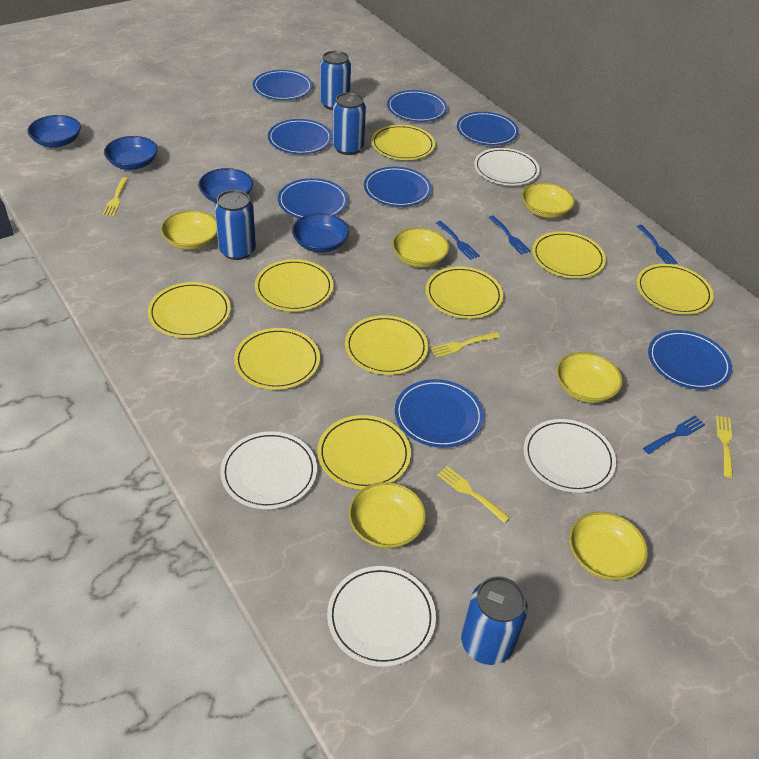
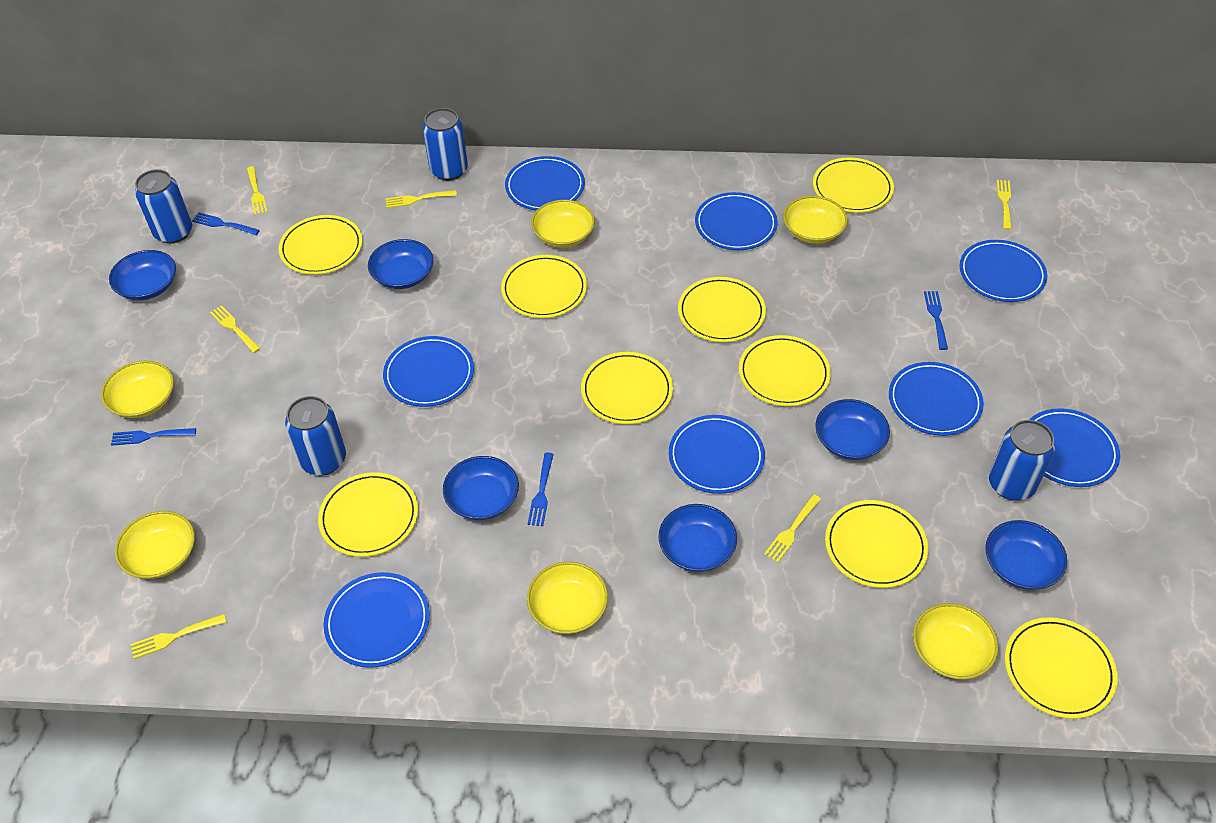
blue bowl: [27,115,81,147] [104,136,158,170] [198,168,253,203] [292,213,349,253] = 4 -> [109,250,176,300] [368,239,433,289] [443,456,519,520] [658,504,737,572] [815,399,890,460] [985,520,1067,590] = 6
white plate: [220,432,317,509] [327,566,436,667] [474,148,540,186] [523,419,616,493] = 4 -> none = 0
yellow fork: [103,177,128,216] [431,332,500,358] [437,466,510,523] [716,415,733,478] = 4 -> [131,614,226,659] [210,305,261,353] [247,166,268,215] [386,190,457,208] [764,494,821,563] [996,180,1012,230] = 6

